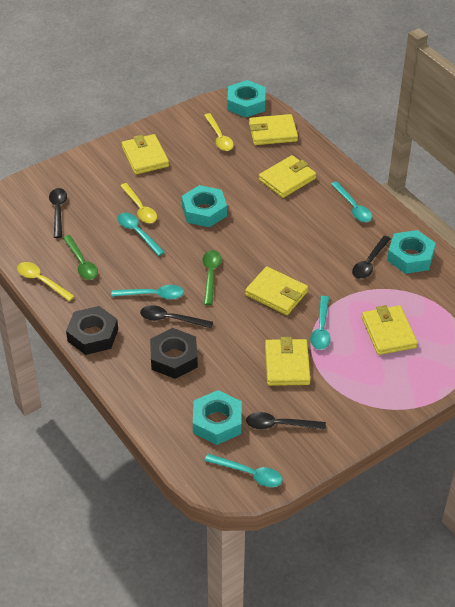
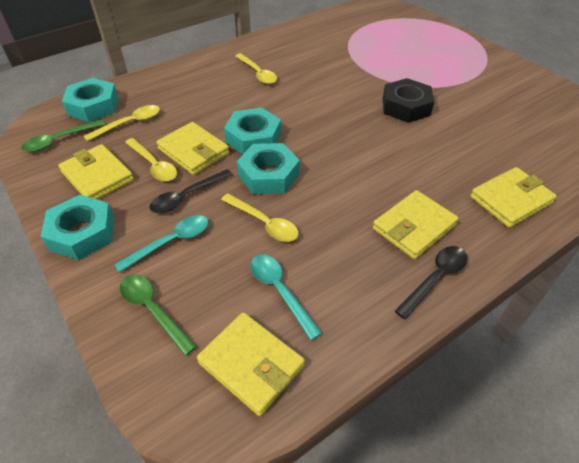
black nut: [66,306,118,355] [150,328,198,379] = 2 -> [383,78,434,123] = 1
black spoon: [49,188,67,238] [140,305,213,328] [246,412,326,430] [352,236,391,279] = 4 -> [150,169,232,213] [395,246,468,319] = 2
turquoise spoon: [111,285,184,299] [118,213,165,256] [204,454,283,487] [310,296,330,350] [331,181,372,222] = 5 -> [114,215,209,273] [250,254,322,340] = 2
yellow spoon: [17,262,75,301] [120,183,157,223] [204,113,234,151] = 3 -> [84,105,160,141] [125,138,177,182] [221,193,299,242] [235,53,277,84] = 4
yellow wallet: [122,134,169,175] [245,266,308,315] [249,114,298,145] [259,155,316,198] [265,337,311,386] [362,305,418,355] = 6 -> [58,144,134,200] [156,122,229,175] [197,312,305,416] [373,190,459,259] [470,167,557,228] = 5

